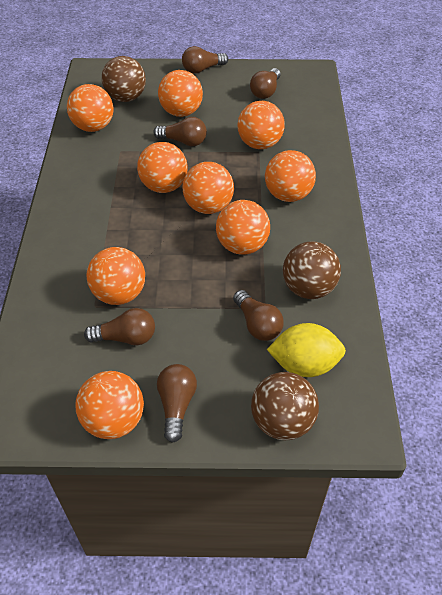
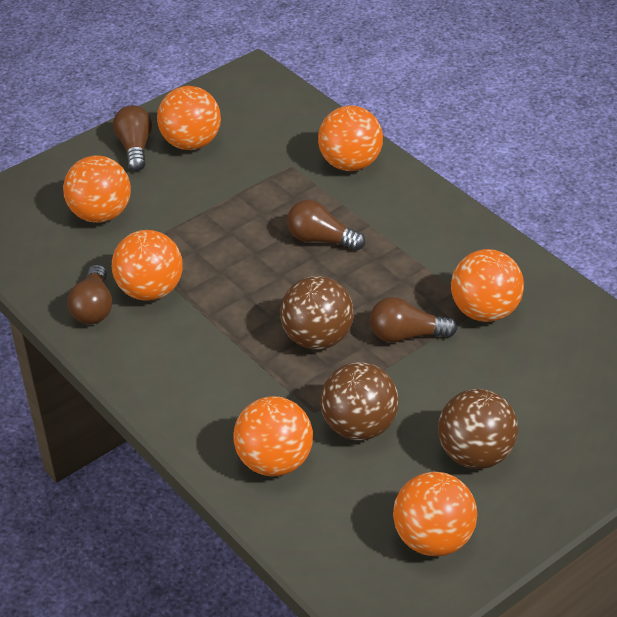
brown light bulb: [84,308,155,345] [153,117,207,146] [157,364,197,443] [182,46,228,73] [233,290,284,341] [250,68,280,99] = 6 -> [67,264,112,324] [113,105,152,171] [287,200,365,251] [370,297,458,342] = 4
orange ball: [67,84,113,132] [75,371,144,439] [86,247,145,305] [137,142,188,193] [158,70,203,117] [182,162,234,214] [216,200,270,255] [237,101,285,149] [265,150,316,202] = 9 -> [63,155,131,223] [112,230,183,301] [157,86,221,150] [233,396,313,476] [318,106,383,171] [393,472,477,556] [451,249,524,322] = 7
yellow lemon: [267,323,346,377] = 1 -> none = 0

